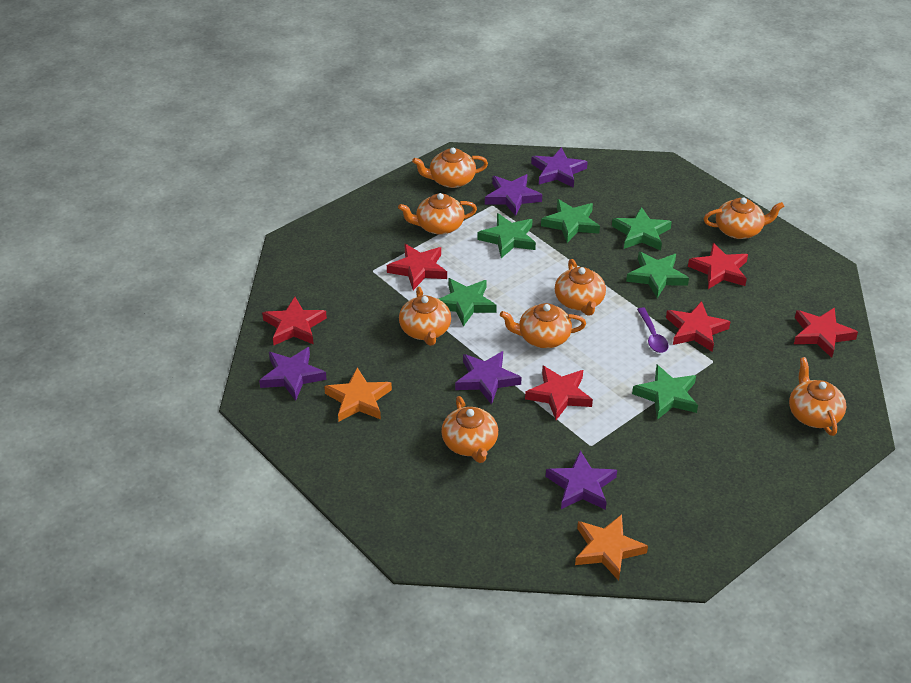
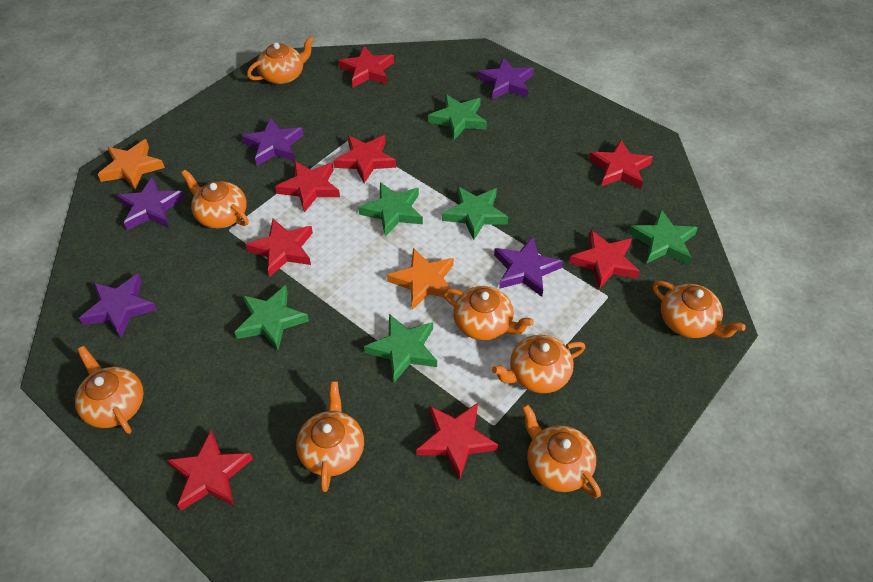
purple spoon: [637,307,669,353] = 1 -> none = 0
red star: [262,297,327,345] [387,244,447,290] [525,366,593,420] [666,301,731,352] [688,243,748,289] [794,307,858,358] = 6 -> [167,430,253,511] [245,219,313,277] [275,161,340,213] [333,135,396,183] [338,46,394,87] [416,403,498,481] [569,230,640,289] [589,140,653,189] = 8

